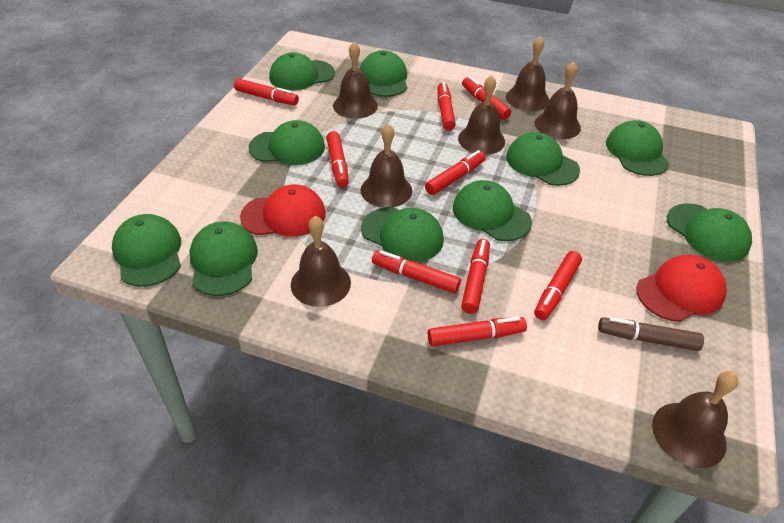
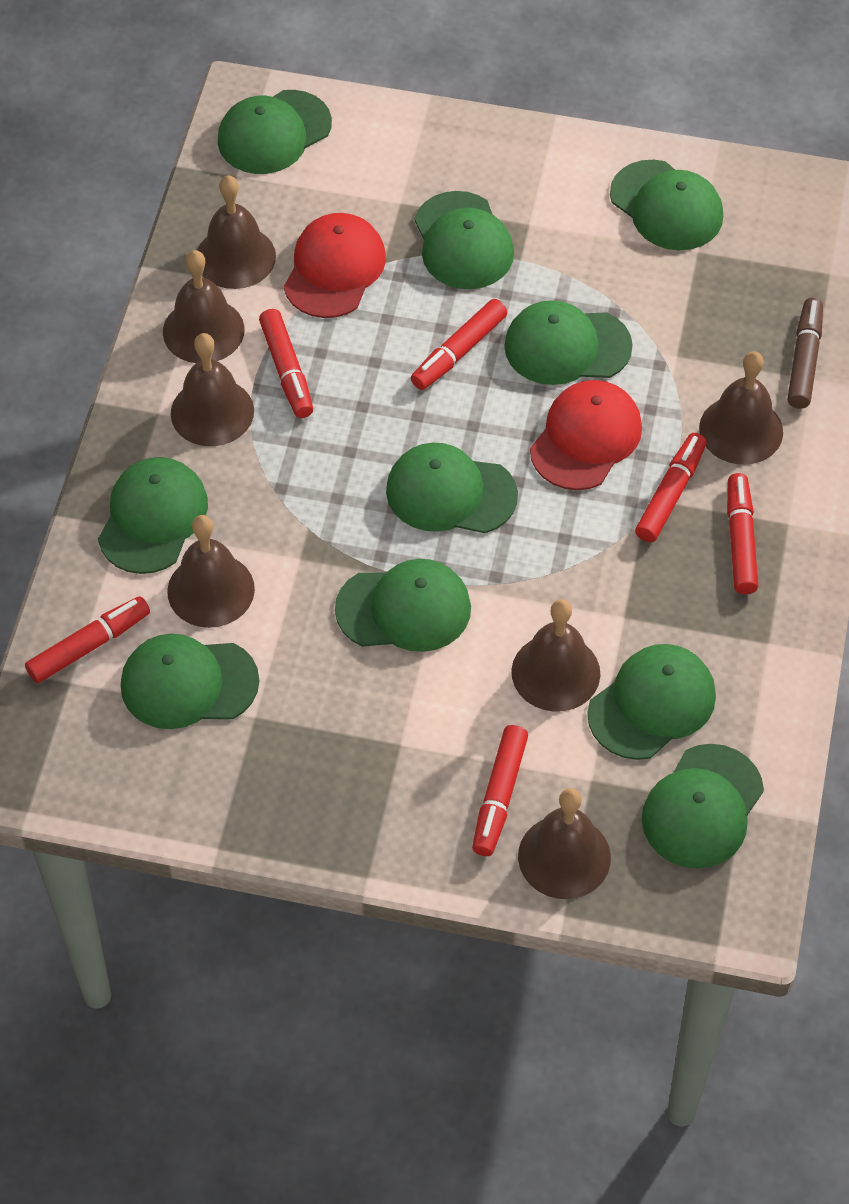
red marker: [234,78,299,105] [326,131,349,187] [372,250,461,293] [425,150,486,195] [428,316,527,346] [438,82,456,131] [461,239,490,314] [462,76,511,120] [534,251,582,320] = 9 -> [25,596,150,683] [259,309,313,418] [411,299,507,390] [472,725,528,856] [635,433,707,542] [727,473,758,594] = 6

